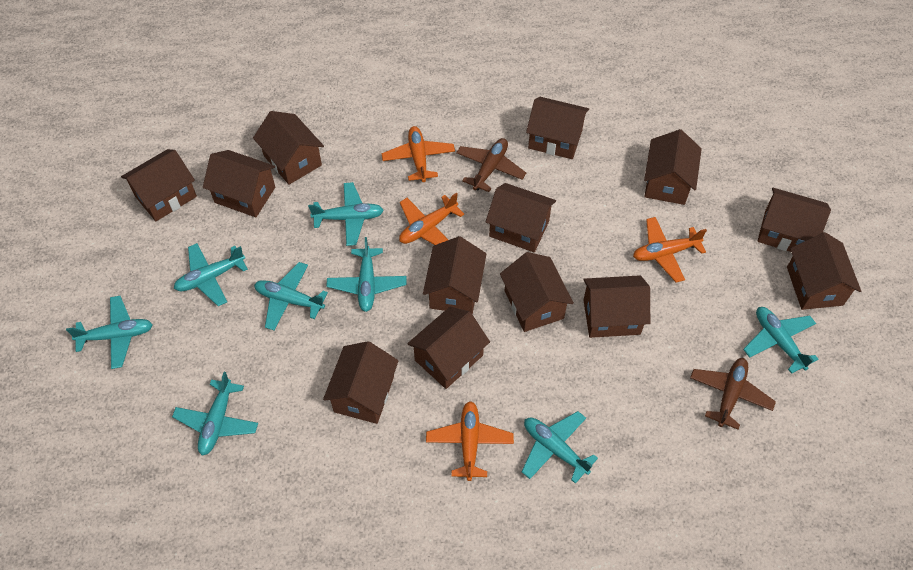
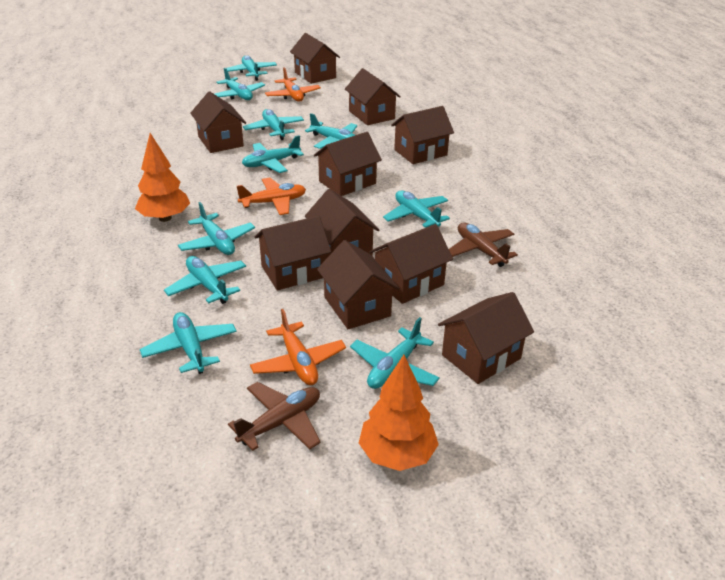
brown house: [121,149,197,221] [203,150,275,217] [253,111,324,185] [323,341,399,424] [407,307,490,389] [423,236,487,314] [486,183,556,252] [500,252,574,332] [526,97,589,159] [583,275,650,338] [644,129,702,205] [757,188,831,252] [787,232,861,310] = 13 -> [190,91,246,153] [254,216,331,290] [290,33,340,84] [305,189,379,259] [314,132,382,196] [317,240,400,329] [345,68,401,125] [369,224,453,304] [391,106,454,164] [438,292,534,384] = 10
orange plane: [381,126,455,182] [399,193,464,245] [426,401,514,481] [633,217,707,282] = 4 -> [237,178,306,215] [250,309,346,385] [265,67,321,102] = 3
orange tree: none = 0 -> [135,133,190,222] [359,355,439,471] = 2
turquoise plane: [66,296,153,369] [172,372,258,456] [174,243,248,306] [254,262,328,330] [308,182,383,246] [327,237,406,312] [522,411,598,484] [743,307,818,374] = 8 -> [140,312,237,374] [164,256,246,304] [178,202,255,255] [215,68,265,100] [226,55,277,81] [242,135,304,173] [243,109,304,140] [305,113,357,149] [350,317,440,389] [383,191,450,228] = 10

